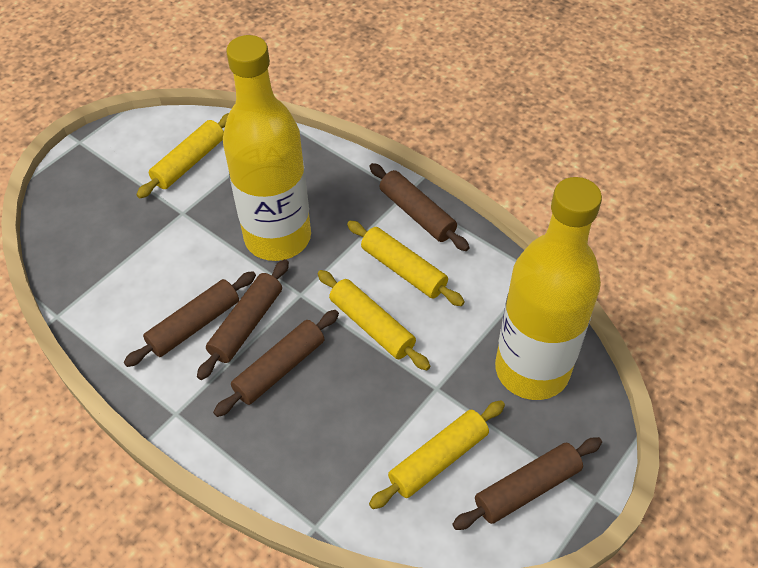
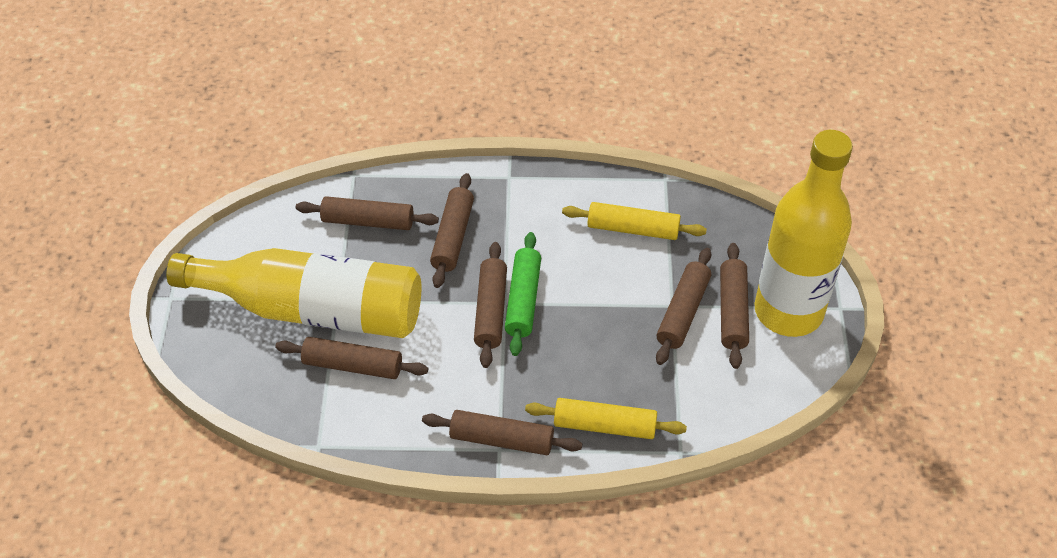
brown rolling pin: [124,271,256,367] [197,259,289,380] [213,310,339,417] [369,163,470,251] [452,437,602,530] = 5 -> [275,337,428,379] [296,196,439,230] [422,410,582,455] [430,173,474,288] [474,242,507,368] [656,248,711,365] [720,243,749,369] = 7
green rolling pin: none = 0 -> [505,232,541,356] = 1
yellow rolling pin: [136,113,229,198] [318,270,430,371] [347,221,465,306] [369,401,505,509] = 4 -> [525,398,687,439] [562,202,707,240] = 2

